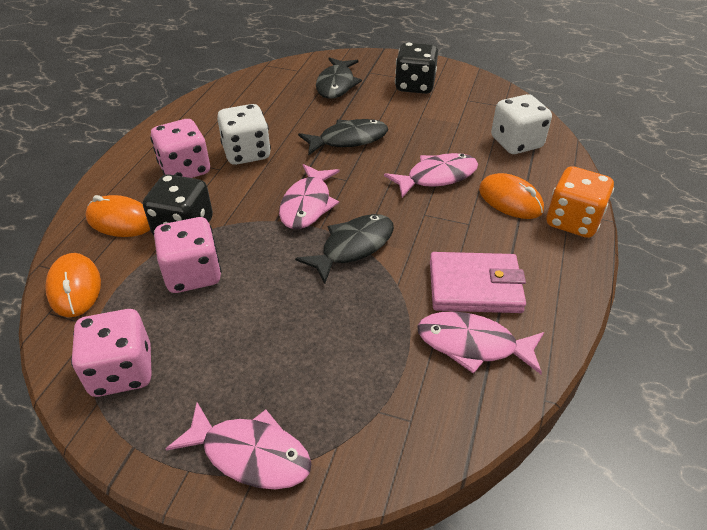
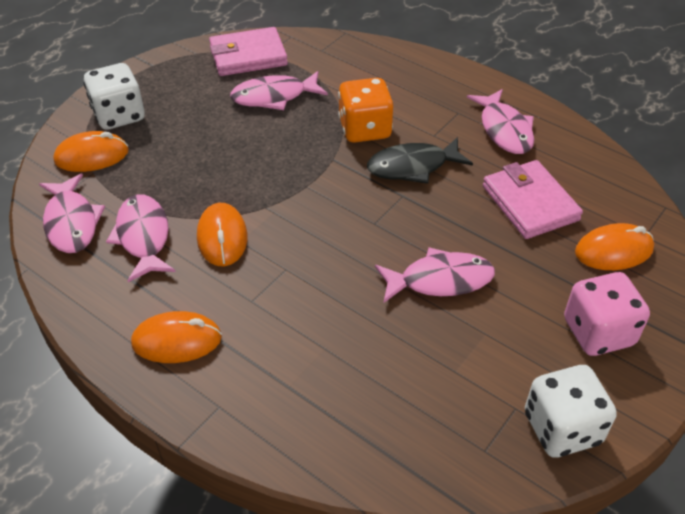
black dice: [143,174,213,235] [395,42,438,94] = 2 -> none = 0
black fish: [295,214,394,284] [298,119,388,156] [316,57,362,99] = 3 -> [367,137,473,184] = 1
orange mouse: [45,253,101,317] [86,195,150,237] [479,173,544,219] = 3 -> [53,131,129,172] [131,311,222,363] [197,203,247,266] [575,223,654,270] = 4
pink dice: [71,309,152,397] [150,119,210,178] [154,217,222,293] = 3 -> [564,272,650,356] = 1
pink fish: [166,402,312,489] [279,164,340,229] [384,153,478,198] [417,311,544,374] = 4 -> [39,173,105,253] [106,195,176,282] [230,71,328,110] [375,247,495,303] [467,89,534,154] = 5
pink wallet: [430,252,526,313] = 1 -> [209,27,288,76] [483,160,583,239] = 2

